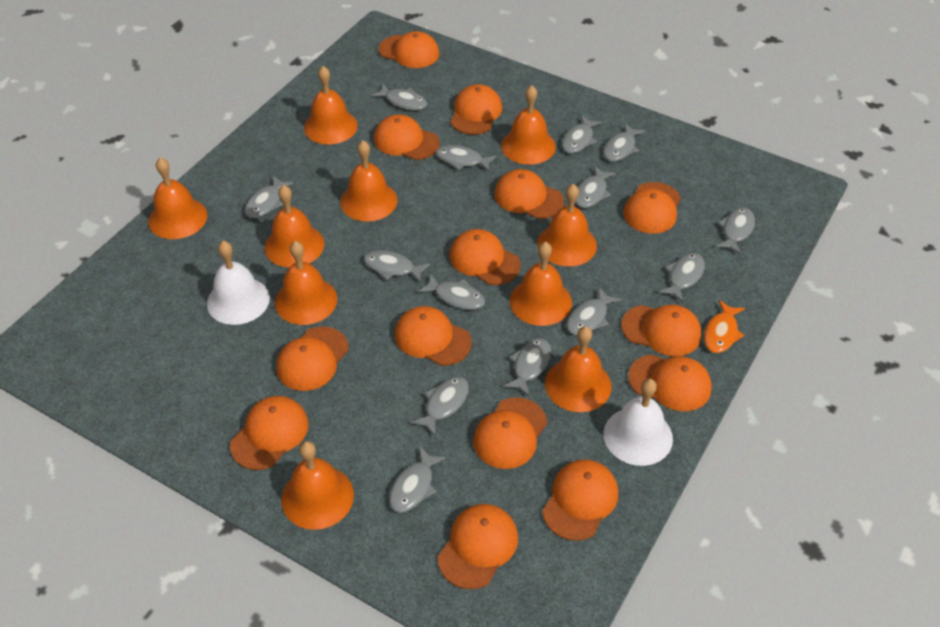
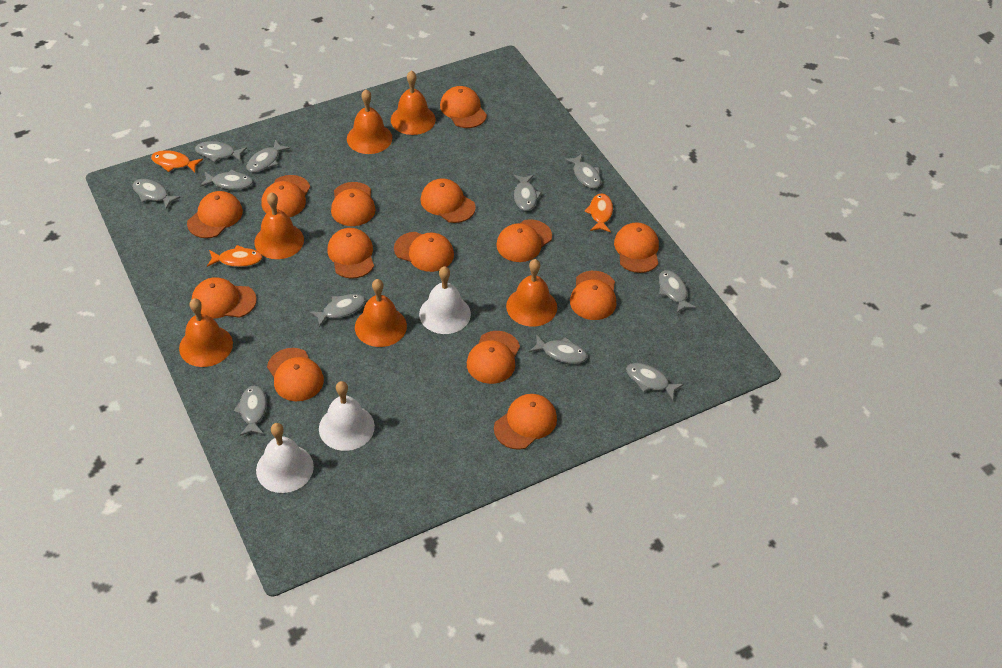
grey fish: [245,176,294,218] [364,250,430,283] [372,84,427,110] [389,447,446,513] [411,377,469,436] [418,274,485,309] [436,145,497,171] [503,338,551,396] [562,115,602,153] [567,287,621,335] [576,166,616,208] [603,123,645,161] [659,253,705,302] [716,207,755,255] = 14 -> [133,179,181,209] [195,141,247,162] [200,169,253,190] [234,386,267,436] [247,140,290,172] [310,294,365,327] [514,175,542,211] [529,335,587,364] [564,154,601,188] [626,363,684,400] [659,270,697,313] = 11
orange bell: [148,158,207,239] [265,185,325,268] [275,241,337,325] [281,441,354,530] [304,66,358,144] [340,140,398,222] [501,85,556,165] [510,242,572,326] [537,184,597,266] [545,326,611,412] = 10 -> [179,298,233,367] [254,192,304,259] [347,89,392,154] [355,279,407,347] [391,70,436,135] [506,259,557,327] = 6
orange fish: [704,300,745,353] = 1 -> [151,150,203,173] [207,245,262,267] [584,194,613,232] = 3
white bell: [207,241,270,325] [603,379,673,466] = 2 -> [256,423,314,493] [319,381,375,451] [419,266,471,334] = 3

